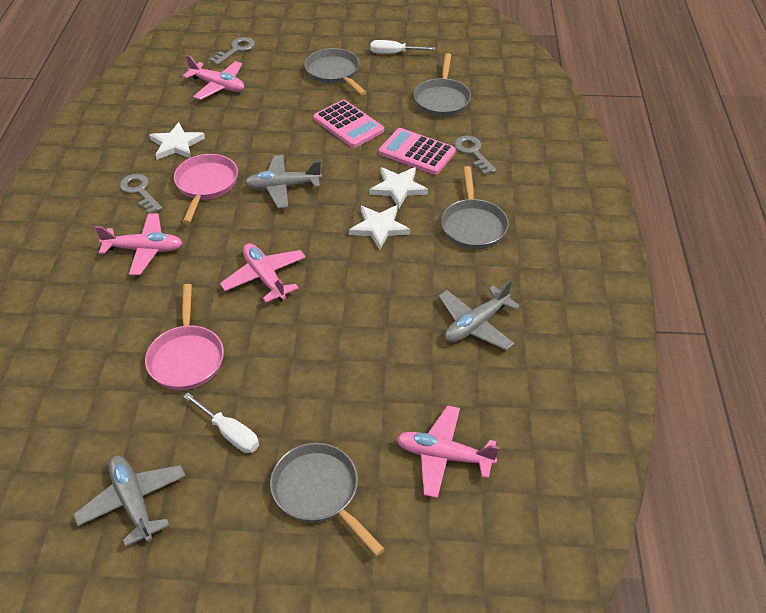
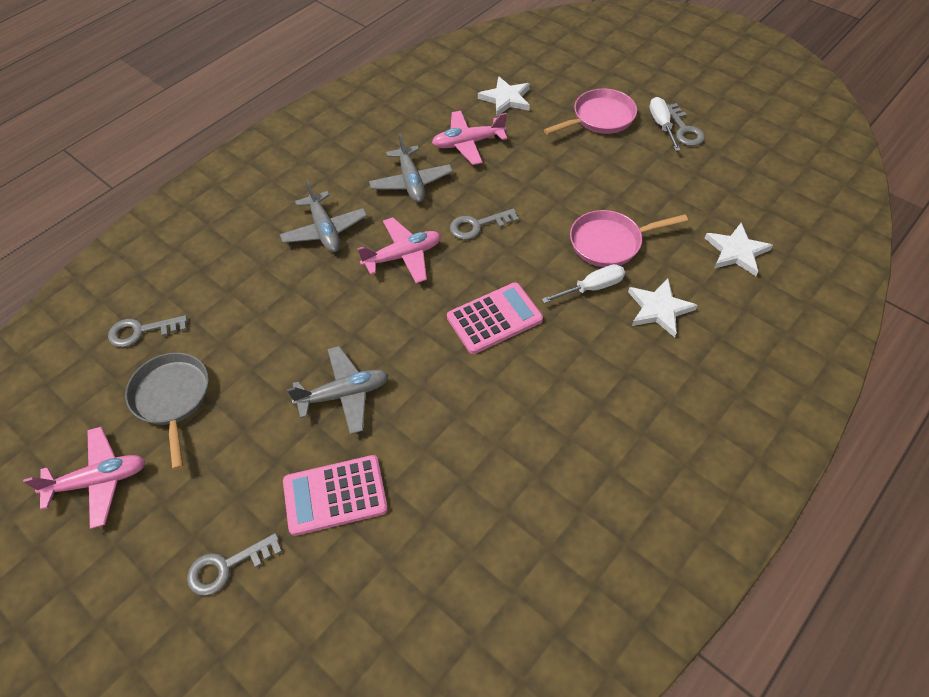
grey key: [120,174,162,213] [209,37,255,65] [454,136,496,175] = 3 -> [108,315,187,347] [187,533,282,596] [450,209,519,240] [667,103,705,146] = 4
grey pan: [270,443,385,556] [304,48,367,95] [413,53,471,117] [441,166,509,249] = 4 -> [125,352,209,470] = 1
pink plane: [95,213,182,275] [183,55,244,100] [220,243,306,302] [397,405,499,498] = 4 -> [23,427,146,529] [357,217,441,284] [432,111,508,165] = 3

